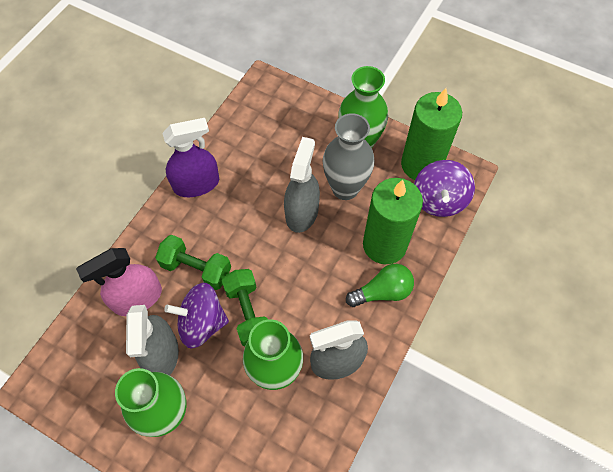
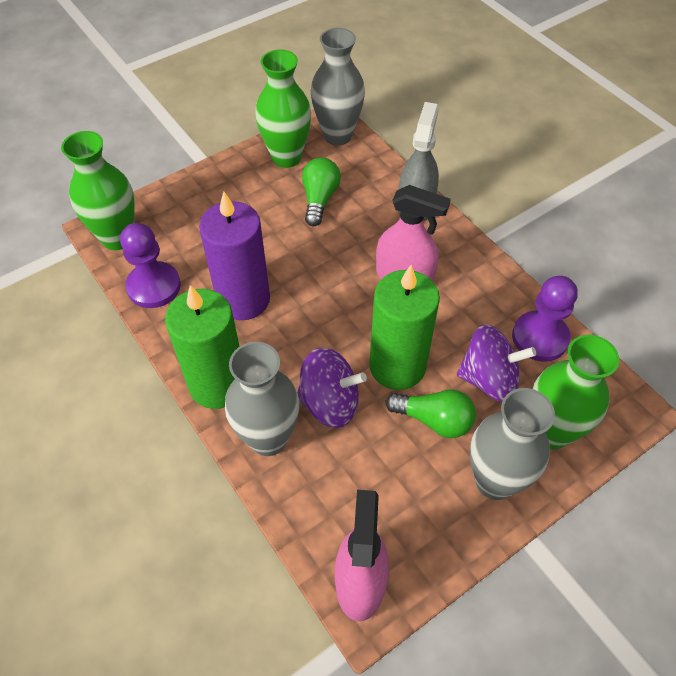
green dumbbell: [155,235,231,290] [222,269,268,347] = 2 -> none = 0
green light bulb: [346,264,414,307] = 1 -> [302,157,341,226] [386,389,476,438] = 2
grey spray bottle: [126,305,179,375] [284,137,320,233] [310,320,368,380] = 3 -> [398,102,439,222] = 1
grey vase: [323,113,374,200] = 1 -> [225,342,300,456] [311,28,365,145] [470,388,555,500] = 3
pink spray bottle: [76,248,162,316] = 1 -> [335,490,389,621] [376,185,451,282] = 2
purple candle: none = 0 -> [199,192,270,320] = 1
purple pawn: none = 0 -> [120,223,181,308] [512,276,578,362] = 2
purple spray bottle: [162,118,219,197] = 1 -> none = 0

